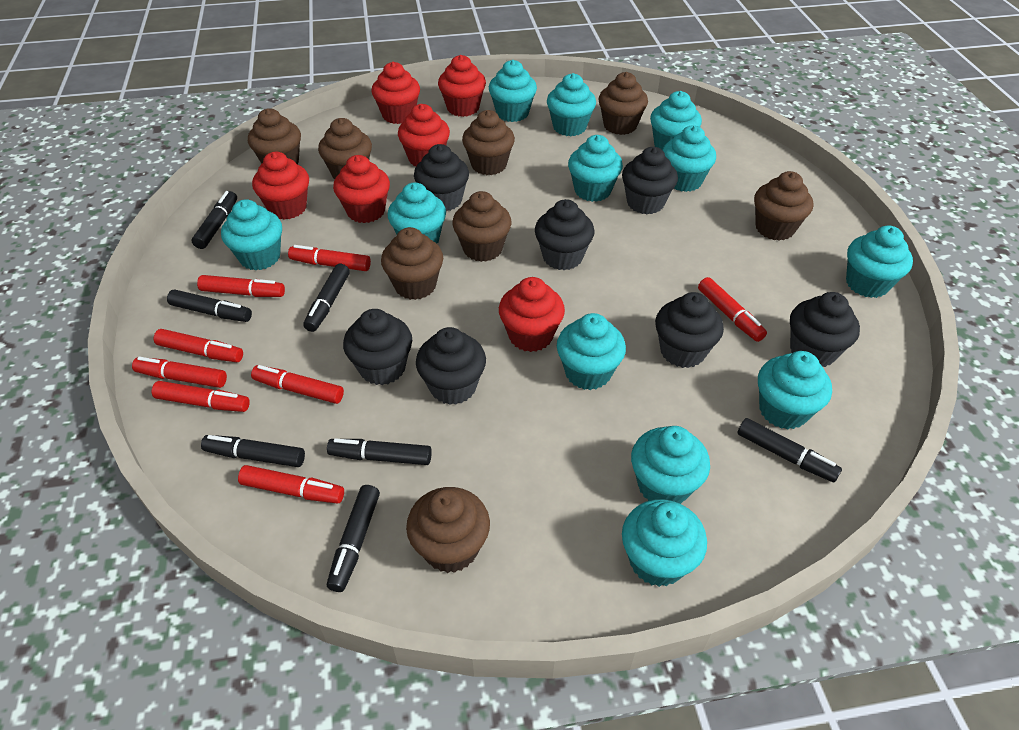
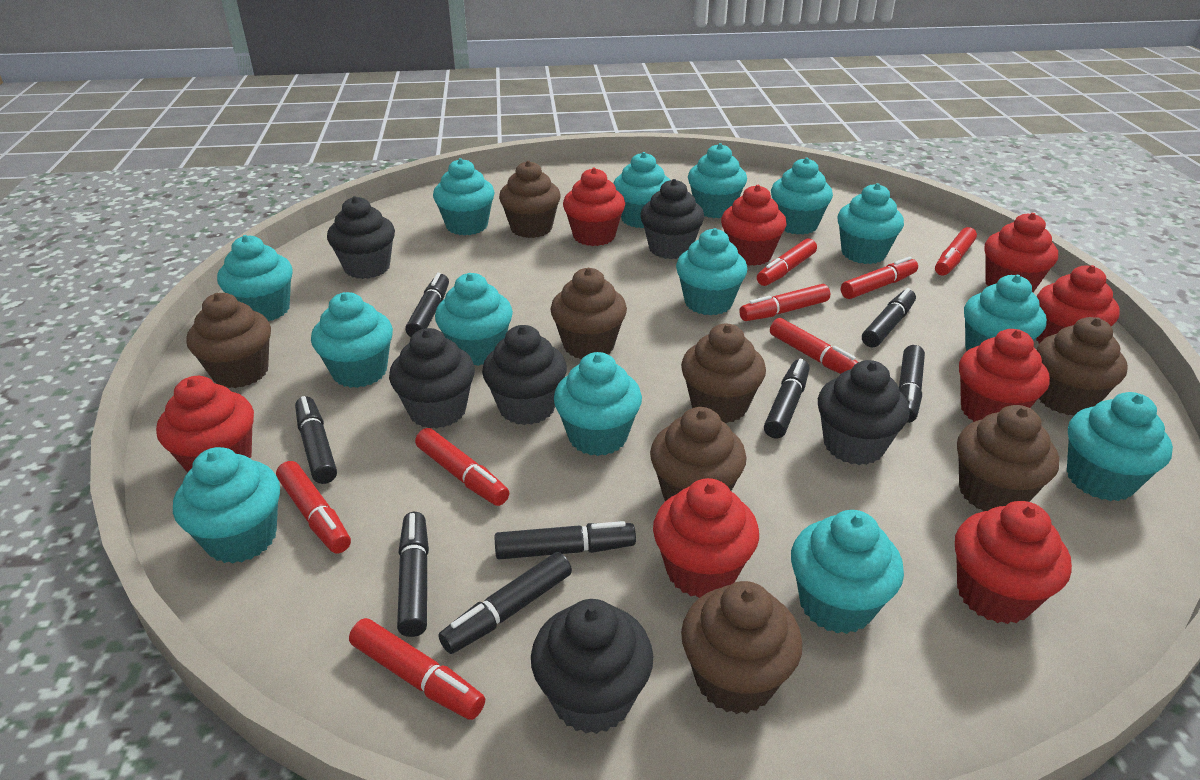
black cupcake: [343,309,412,385] [414,144,469,211] [416,327,486,405] [535,199,595,270] [622,147,678,214] [655,292,724,368] [790,292,860,367] = 7 -> [327,196,395,279] [389,328,475,429] [482,325,567,425] [531,599,654,734] [640,179,705,259] [818,360,910,465] = 6
black marker: [167,289,252,322] [192,191,237,249] [201,435,305,467] [303,264,350,332] [327,438,432,465] [327,485,380,592] [737,418,842,482] = 7 -> [295,396,337,484] [397,512,429,637] [405,273,449,337] [439,552,572,654] [495,521,636,559] [764,359,809,439] [862,288,916,348] [899,345,925,423] = 8
red cupcake: [252,152,309,220] [333,155,390,223] [372,62,420,124] [398,104,450,166] [438,55,486,117] [499,277,565,352] = 6 -> [156,376,254,473] [563,168,625,246] [653,478,759,598] [721,185,787,266] [955,501,1072,624] [959,329,1050,422] [985,213,1058,292] [1036,265,1120,344] = 8
turquoise cupcake: [221,199,282,271] [388,182,446,244] [489,60,537,122] [547,73,596,136] [557,313,626,390] [568,135,623,202] [622,499,707,587] [631,426,710,504] [650,91,702,150] [663,125,716,192] [758,351,832,430] [846,226,913,298] = 12 -> [173,447,280,564] [217,235,293,321] [311,292,393,388] [433,158,495,236] [435,273,513,366] [554,352,642,456] [613,152,670,228] [676,228,747,316] [688,143,747,218] [771,157,833,235] [791,510,904,634] [837,183,904,264] [964,275,1047,352] [1067,392,1173,501] = 14

